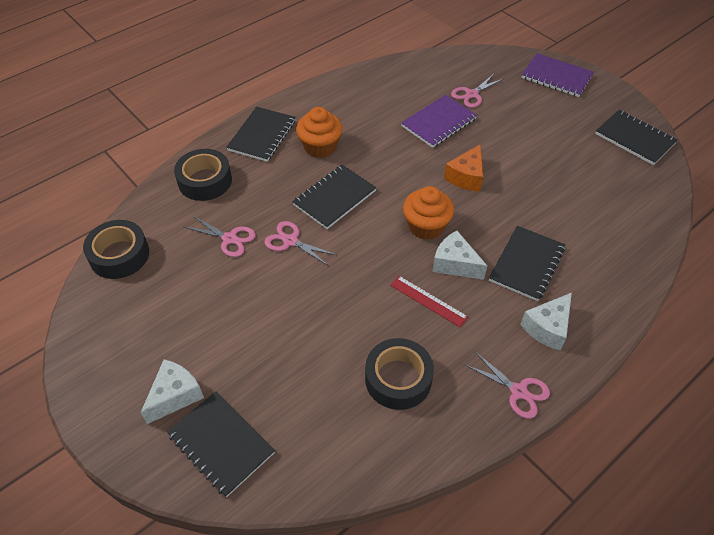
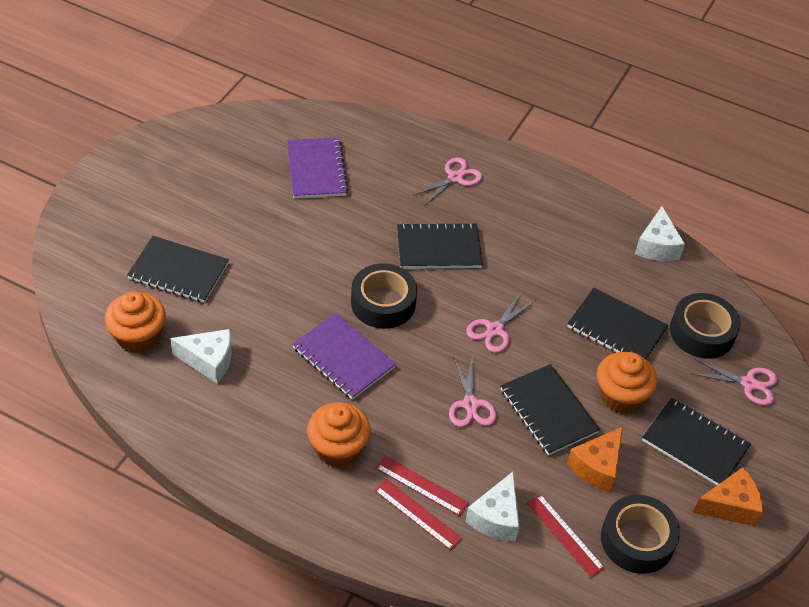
orange cheese: [444,144,483,192] = 1 -> [567,427,623,492] [693,467,763,526] = 2
orange cupcake: [296,107,342,158] [403,186,454,240] = 2 -> [105,291,166,353] [307,402,371,467] [597,352,657,413] = 3
red ruler: [390,276,468,327] = 1 -> [374,479,462,550] [376,456,469,516] [527,494,605,578] = 3

